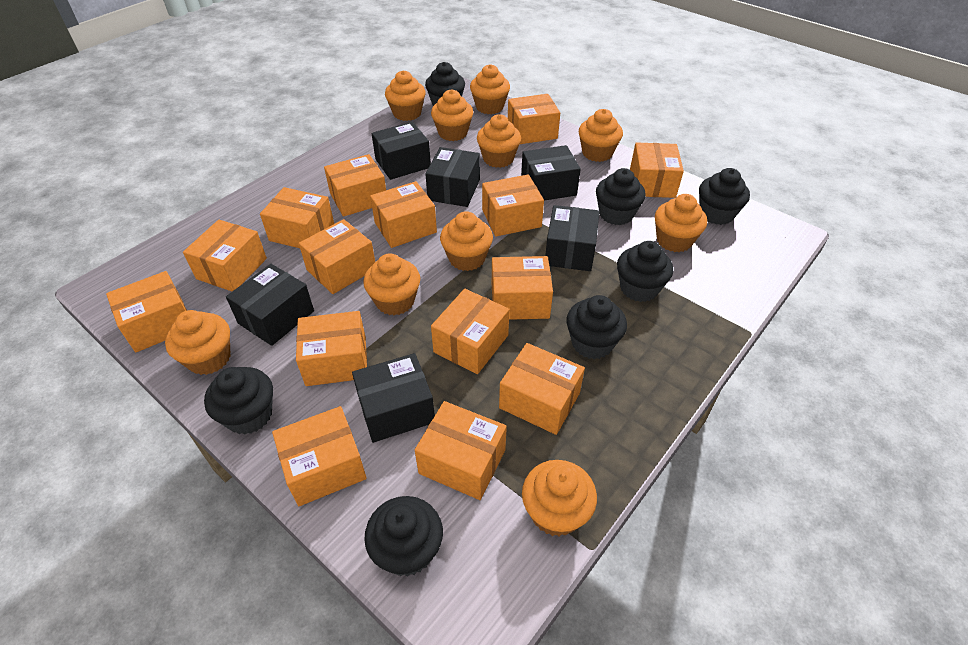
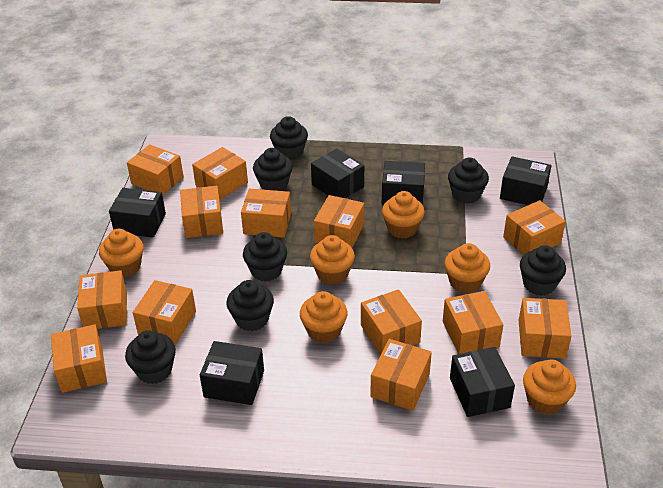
orange box: [106,271,187,353] [183,220,267,291] [260,187,334,248] [272,406,367,506] [296,311,367,386] [299,219,375,294] [324,154,386,217] [370,181,437,248] [415,401,507,500] [431,289,510,374] [482,174,544,236] [492,256,553,320] [499,343,585,435] [508,94,560,144] [630,142,684,198] = 15 -> [51,324,107,393] [77,270,127,329] [127,144,184,196] [133,280,196,344] [180,186,223,238] [192,147,248,200] [241,189,291,238] [314,195,364,247] [361,289,422,355] [370,339,432,411] [443,291,503,354] [503,200,566,255] [519,298,572,359] = 13
orange cupcake: [165,310,230,375] [363,254,420,315] [385,70,426,121] [431,89,473,141] [440,211,493,271] [470,64,510,114] [477,114,521,168] [522,460,597,536] [579,109,623,162] [655,194,707,252] = 10 -> [99,229,144,277] [300,291,348,343] [310,235,355,285] [382,191,425,239] [445,243,490,293] [523,359,576,415] = 6

